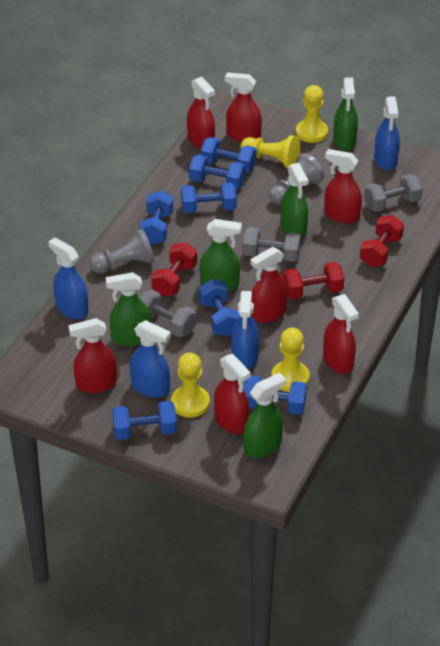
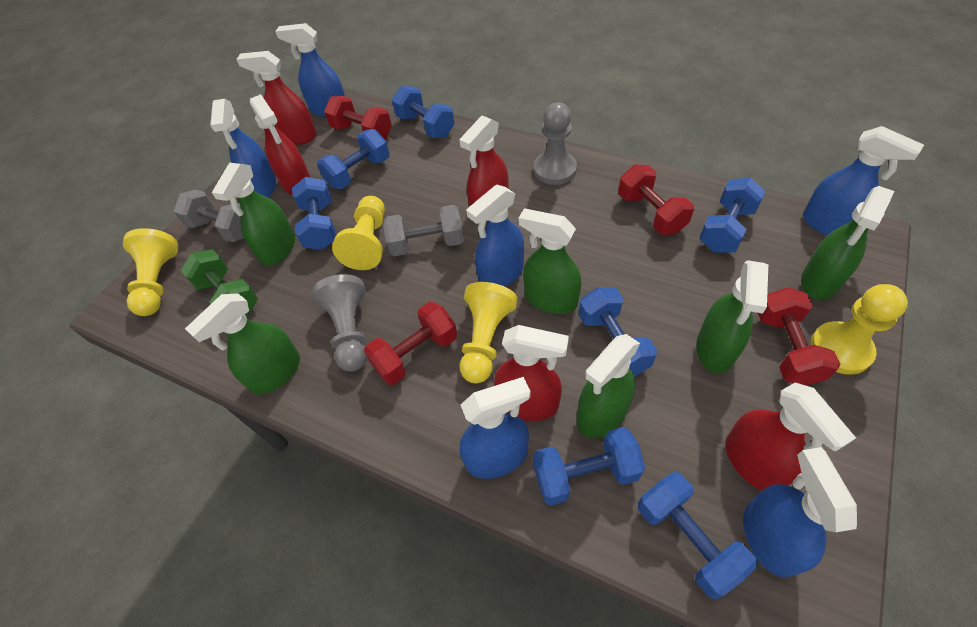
blue spray bottle: [48,238,88,319] [130,320,171,398] [231,291,259,369] [374,96,400,170] = 4 -> [210,99,276,197] [275,23,345,117] [459,377,531,479] [466,185,524,287] [743,447,857,577] [803,126,924,236] = 6
green dumbbell: none = 0 -> [180,249,258,316] = 1
green spray bottle: [106,272,152,346] [200,219,242,292] [243,373,286,458] [281,163,308,238] [333,77,358,151] = 5 -> [185,293,300,395] [212,163,295,266] [519,208,581,314] [577,334,640,438] [696,260,768,373] [801,186,895,300] = 6
grey dumbbell: [139,290,196,337] [242,227,301,262] [364,174,423,212] = 3 -> [174,190,244,242] [383,205,464,256] = 2
red dumbbell: [151,242,197,297] [283,262,344,299] [360,215,404,267] = 3 -> [324,96,392,140] [364,302,457,385] [618,164,694,235] [758,287,840,385] = 4
red spray bottle: [68,318,117,393] [187,77,215,149] [214,354,251,434] [225,72,262,142] [250,247,288,323] [323,294,359,374] [324,149,362,223] = 7 -> [236,51,317,145] [250,94,311,195] [459,116,509,207] [494,325,569,421] [725,383,856,491] = 5

